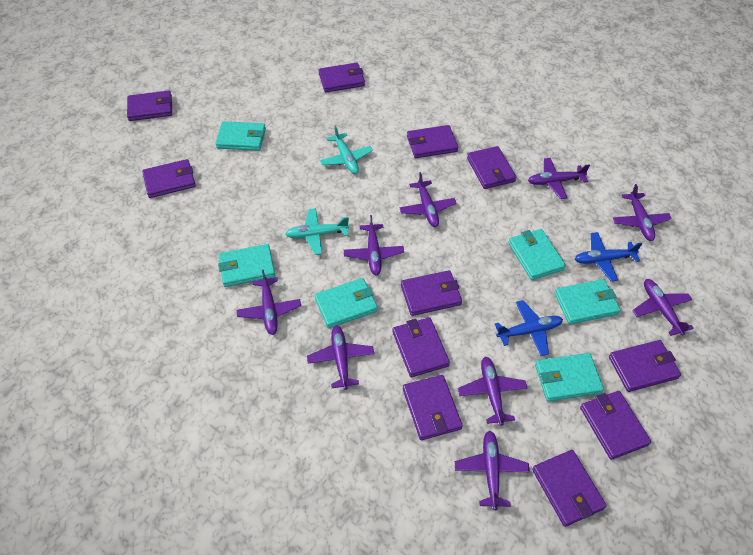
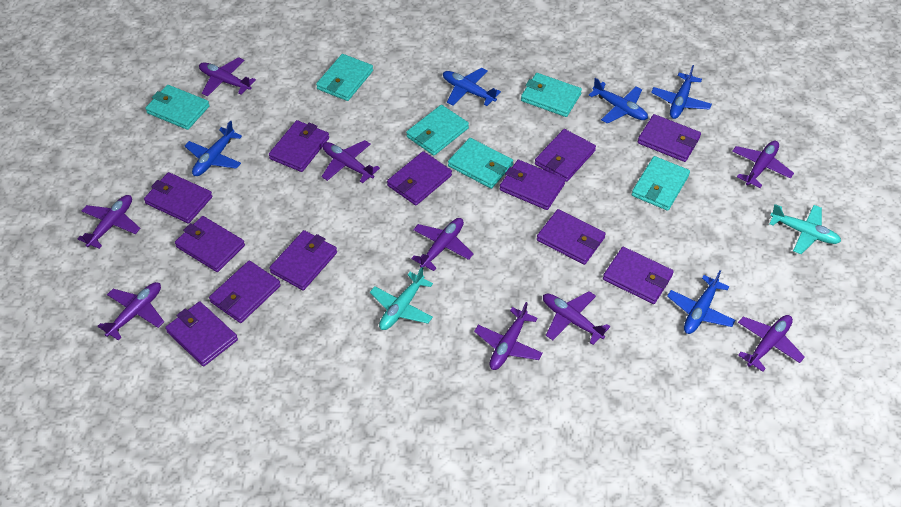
blue plane: [495,300,563,356] [575,232,642,281] = 2 -> [185,120,242,176] [443,68,501,106] [588,78,648,124] [651,65,712,119] [667,270,736,334] = 5
purple wallet: [127,91,172,121] [142,159,196,198] [318,63,365,92] [392,317,450,377] [401,270,462,316] [403,375,463,440] [407,125,458,158] [467,146,516,189] [532,450,607,527] [580,391,651,460] [609,340,681,392] = 11 -> [144,172,213,223] [165,301,238,366] [175,216,245,272] [209,260,281,323] [269,120,329,172] [269,230,337,291] [387,151,452,205] [500,160,565,210] [535,129,596,182] [537,209,606,265] [603,247,674,304] [638,114,701,162] = 12

